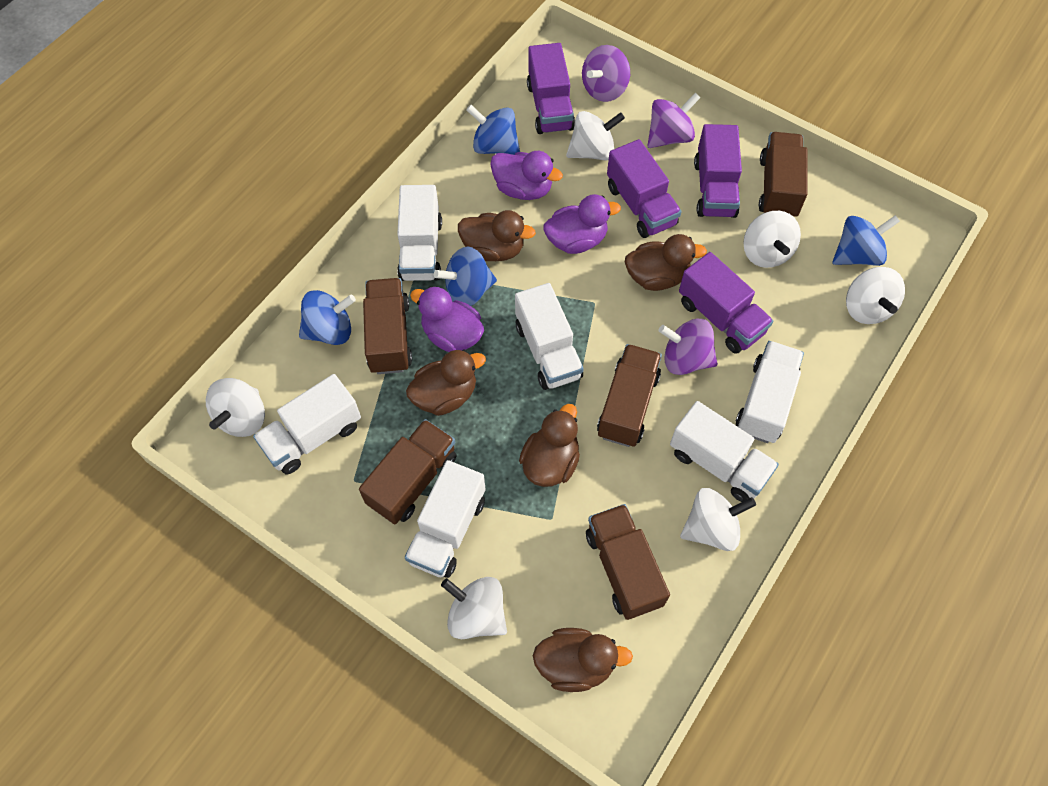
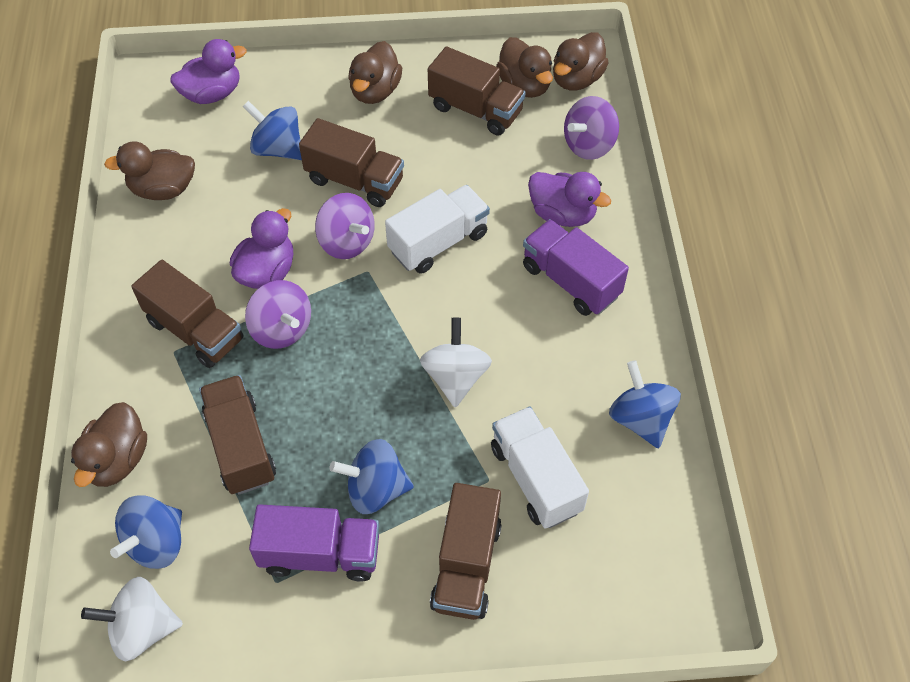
purple truck: [527,43,575,134] [607,139,682,238] [679,252,773,354] [694,124,742,218] = 4 -> [249,504,379,582] [523,219,629,316] = 2
white spinning top: [206,378,265,437] [441,577,507,639] [566,111,625,161] [680,488,756,551] [743,211,801,268] [846,267,905,324] = 6 -> [81,577,183,661] [420,318,492,407] = 2
white truck: [253,374,361,474] [397,185,442,281] [405,460,485,578] [515,283,584,390] [670,401,779,502] [736,341,804,443] = 6 -> [385,185,490,274] [491,407,589,529] = 2

